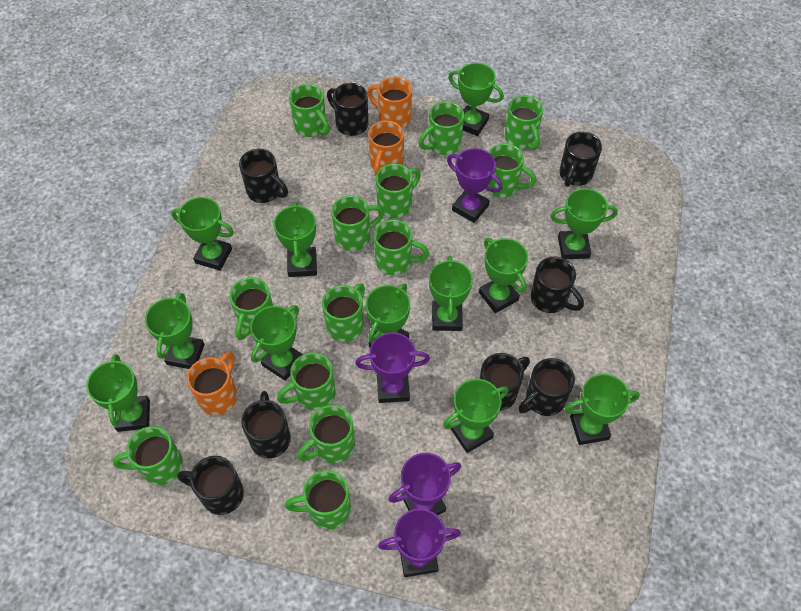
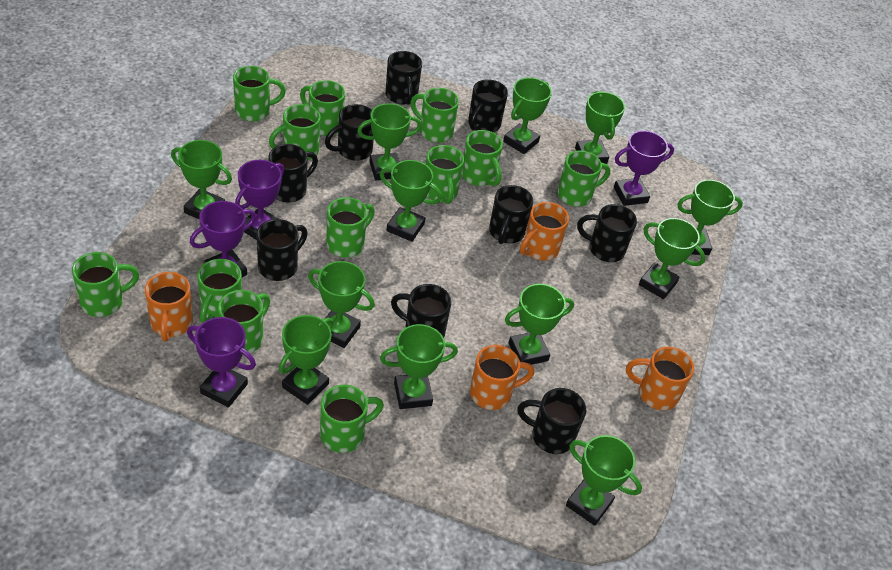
black mug: [177,456,244,515] [239,149,288,203] [241,391,291,458] [327,83,368,136] [480,353,530,411] [518,358,575,416] [531,257,584,313] [559,132,602,187] = 8 -> [256,219,308,281] [268,144,318,202] [325,104,374,161] [385,51,422,105] [391,284,451,338] [468,79,508,132] [489,185,534,244] [517,388,586,454] [577,204,637,262] = 9
green mug: [113,426,183,485] [229,277,273,340] [277,352,336,410] [285,470,351,529] [289,84,330,137] [297,405,355,464] [322,283,365,342] [331,195,384,251] [374,219,429,275] [376,164,421,218] [418,102,464,155] [487,143,536,198] [504,95,543,150] = 13 -> [72,252,139,317] [197,259,242,323] [218,290,270,354] [233,66,286,121] [269,104,321,160] [300,80,345,136] [320,385,384,453] [326,197,375,258] [410,88,459,143] [426,145,464,204] [462,130,503,186] [558,150,610,207] = 12
orange mug: [187,352,237,415] [367,77,412,128] [368,120,404,176] = 3 -> [145,272,193,342] [470,345,534,410] [520,202,569,261] [626,347,694,410] = 4

